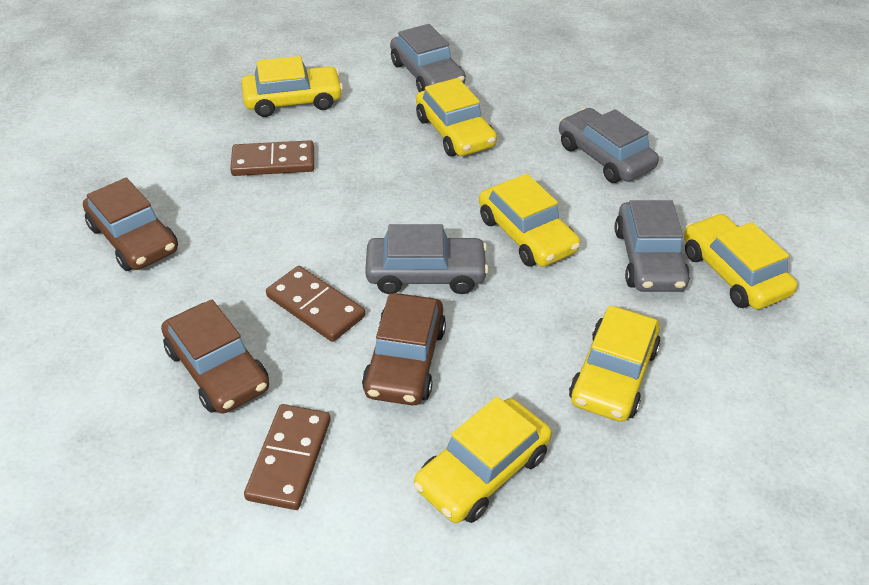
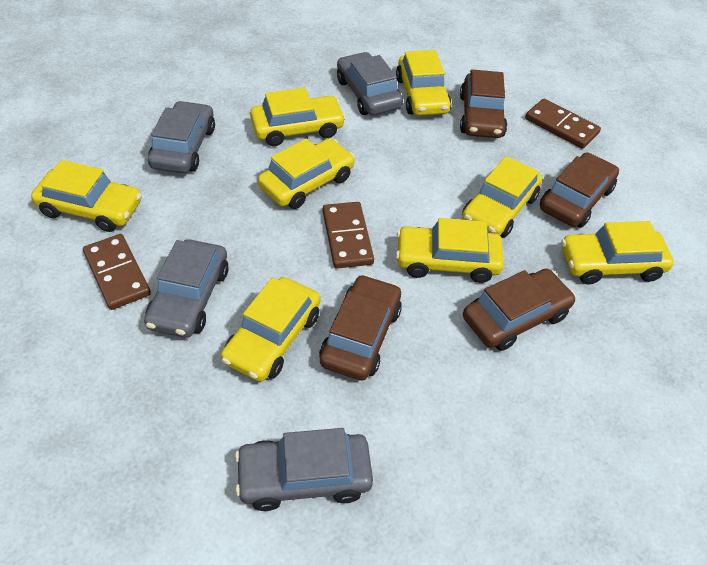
brown car: [83,178,178,271] [161,300,269,414] [362,293,446,405] = 3 -> [319,274,402,380] [460,69,507,138] [463,269,576,351] [540,152,619,228] = 4
yellow car: [241,56,343,117] [414,397,552,523] [416,78,497,157] [479,174,580,267] [569,305,661,422] [684,214,797,309] = 6 -> [31,160,142,232] [221,277,321,382] [250,88,346,146] [258,138,355,209] [396,50,451,116] [396,218,504,283] [462,156,542,238] [561,221,674,284] = 8

